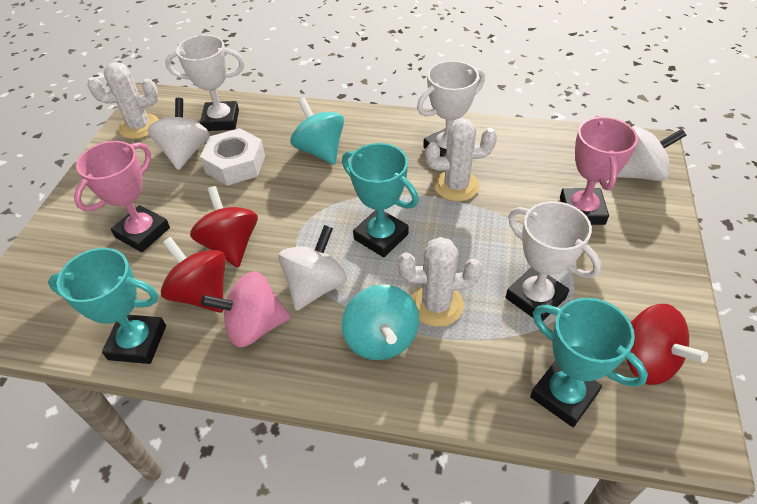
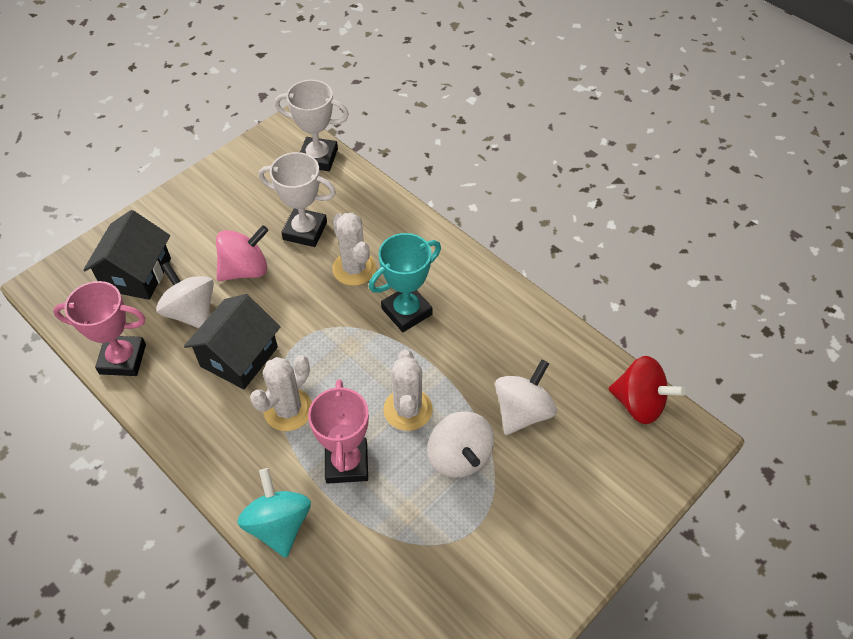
black house: none = 0 -> [83,210,171,300] [184,294,280,389] = 2
red spinning top: [161,237,226,313] [190,186,258,267] [626,304,708,385] = 3 -> [609,356,686,424] = 1
turquoise spinning top: [290,98,344,165] [342,284,419,360] = 2 -> [237,468,311,558] = 1
turquoise trophy: [48,248,166,364] [342,143,419,257] [530,298,648,427] = 3 -> [369,233,441,332] = 1
white nut: [200,128,265,186] = 1 -> none = 0
white trophy: [165,35,244,131] [417,61,485,157] [506,201,601,321] = 3 -> [259,152,336,247] [275,80,349,171] = 2

